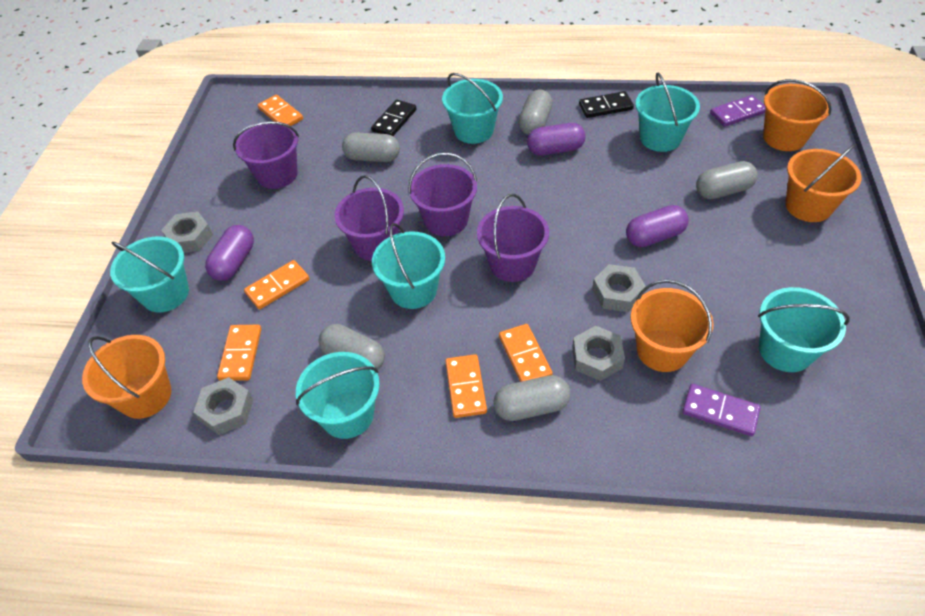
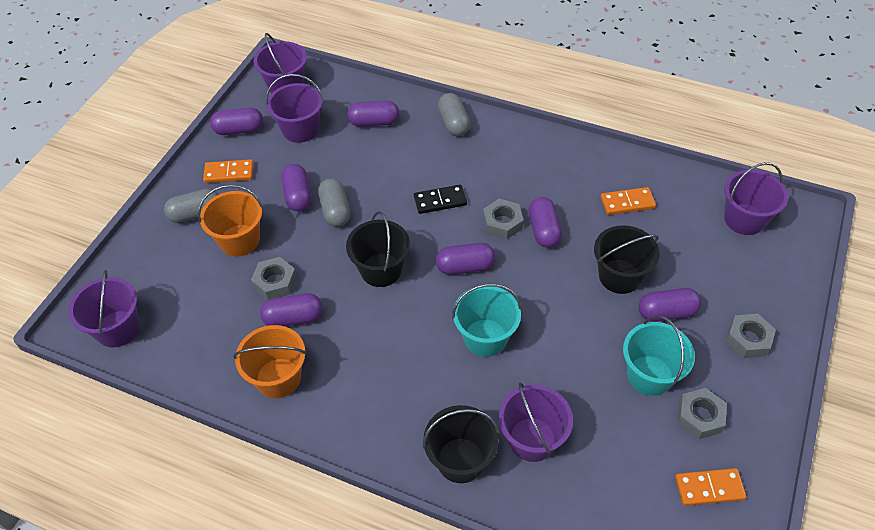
black bucket: none = 0 -> [346,211,410,287] [423,405,499,483] [594,225,660,294] = 3
black domino: [371,100,417,136] [579,91,634,118] = 2 -> [414,185,467,214] = 1
grey capsule: [319,324,385,370] [342,132,400,162] [494,375,571,421] [518,89,553,135] [696,161,758,199] = 5 -> [164,189,219,223] [318,178,350,227] [438,93,470,136] = 3
orange bucket: [82,335,171,419] [631,279,713,372] [763,79,832,151] [785,144,861,222] = 4 -> [198,185,263,257] [233,325,307,398] = 2
orange domino: [217,325,261,381] [244,260,310,309] [258,95,303,126] [445,354,487,418] [499,324,553,382] = 5 -> [203,159,254,183] [601,187,656,215] [675,468,746,506] = 3
purple bucket: [233,121,299,189] [335,175,404,261] [408,152,477,236] [477,194,549,282] = 4 -> [69,270,140,347] [253,33,307,94] [266,74,324,143] [499,383,573,462] [724,162,788,235] = 5
purple capsule: [205,225,254,281] [527,123,586,156] [626,205,689,247] = 3 -> [210,107,263,135] [260,293,323,326] [281,164,312,212] [347,100,399,127] [436,243,495,275] [529,197,562,248] [639,288,701,322] = 7
purple domino: [682,384,761,436] [710,95,766,127] = 2 -> none = 0
turquoise bucket: [110,236,189,313] [296,352,380,439] [372,223,445,309] [442,73,503,144] [635,72,700,152] [758,287,850,372] = 6 -> [452,284,522,357] [623,316,695,396] = 2

